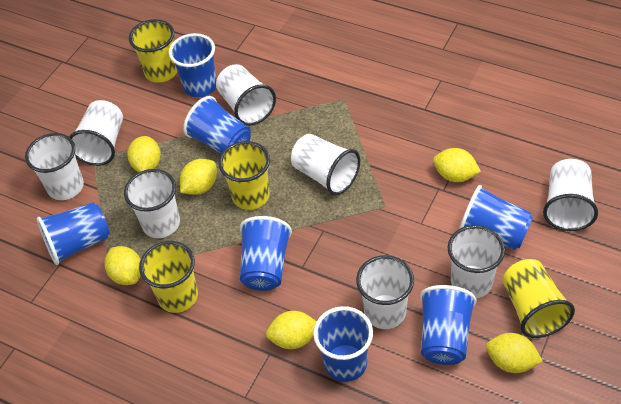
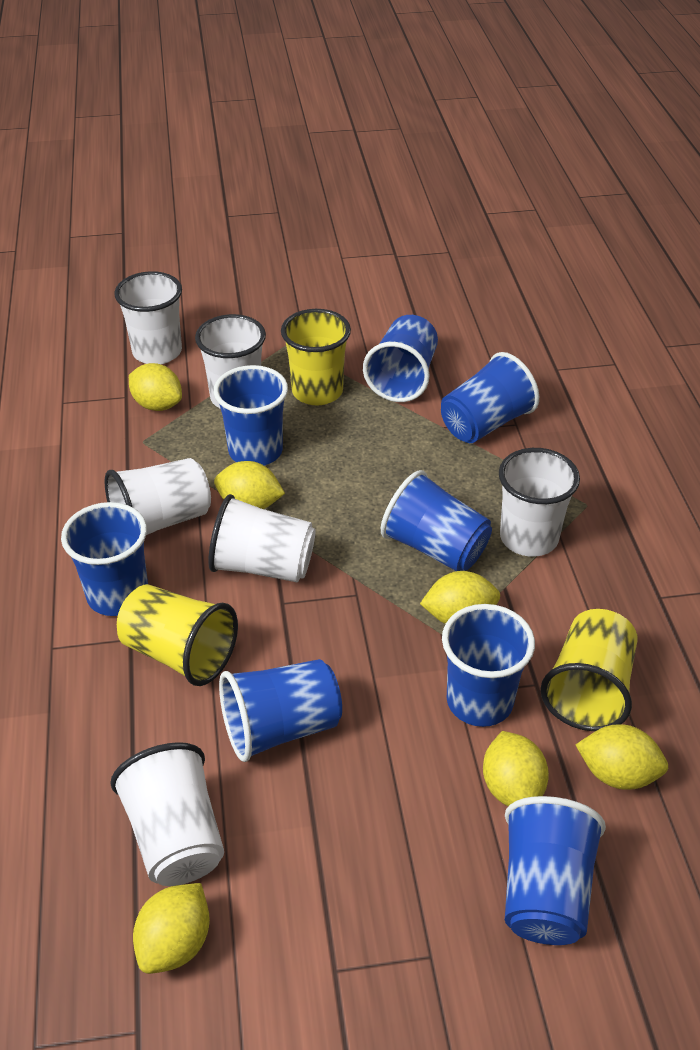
blue cup: [37,202,110,265] [169,33,217,97] [183,96,251,154] [240,216,292,291] [313,306,373,382] [420,285,477,365] [459,185,533,250] = 7 -> [61,502,148,616] [214,365,288,466] [219,659,342,762] [363,315,438,402] [381,470,492,571] [441,352,539,443] [442,604,535,727] [505,796,606,945] = 8
white cup: [25,133,84,200] [69,100,123,166] [124,169,180,238] [216,64,276,126] [291,134,360,196] [356,255,414,329] [448,225,505,298] [543,159,598,231] = 8 -> [105,458,211,535] [110,742,224,886] [114,271,182,364] [195,314,266,409] [208,494,316,583] [499,448,580,557] = 6
yellow cup: [129,19,177,83] [139,241,198,313] [219,141,270,210] [503,259,575,338] = 4 -> [117,584,238,686] [281,309,351,406] [541,609,638,731] = 3

